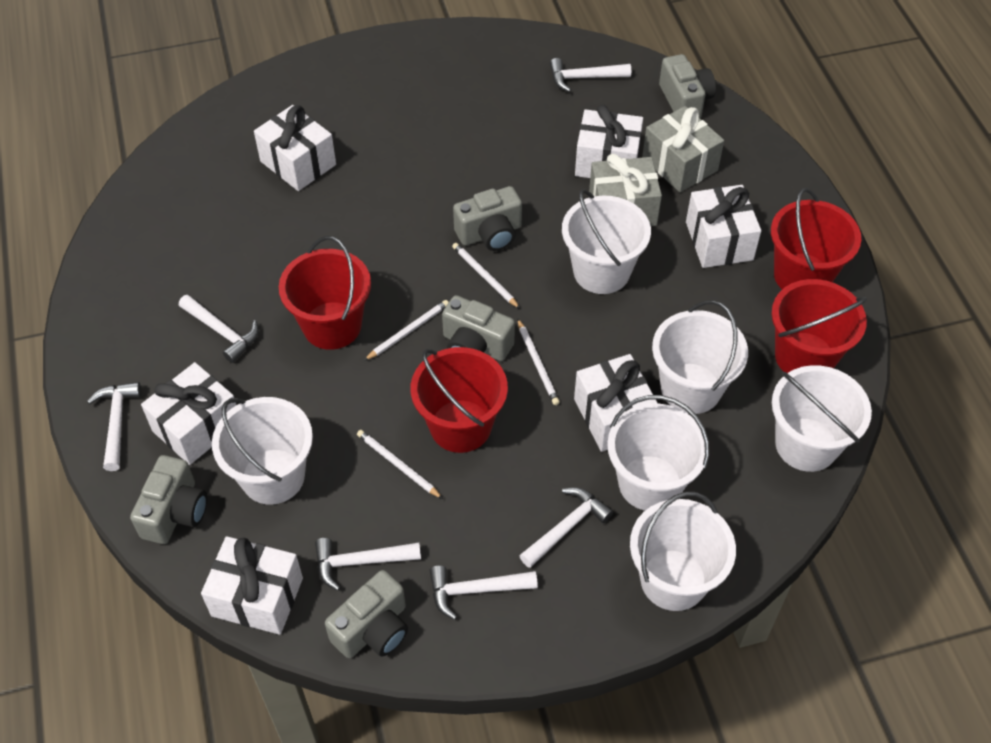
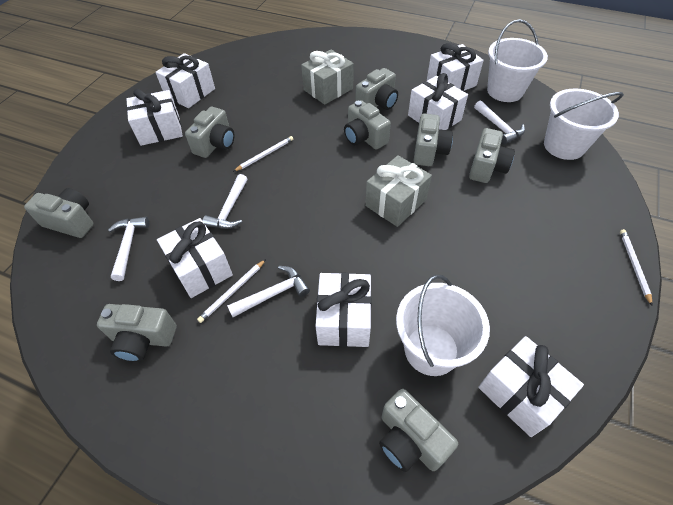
grey camera: [130,455,207,544] [325,570,408,658] [442,295,515,361] [453,186,522,251] [659,54,716,118] = 5 -> [24,188,94,238] [97,304,177,362] [185,107,235,158] [344,100,391,150] [355,68,398,110] [379,389,458,472] [413,113,453,166] [469,128,515,183] = 8
red bucket: [279,236,371,350] [410,347,508,453] [771,188,861,289] [771,279,867,373] = 4 -> none = 0
white bucket: [212,397,313,505] [562,189,651,294] [607,395,709,511] [630,492,736,611] [652,300,748,414] [772,365,872,472] = 6 -> [396,275,490,376] [487,19,548,102] [544,89,624,160] = 3
white gift: [141,362,236,465] [201,536,303,635] [254,105,336,191] [574,354,657,452] [575,105,643,178] [686,185,761,268] = 6 -> [126,88,183,146] [156,53,215,108] [157,218,233,298] [315,273,372,347] [408,73,468,130] [427,43,484,91] [478,336,584,437] = 7
white hammer: [87,382,141,471] [179,295,259,363] [315,538,421,591] [429,565,538,620] [519,487,614,568] [550,58,631,92] = 6 -> [108,217,149,281] [202,174,247,229] [227,266,310,317] [474,100,525,145] = 4
white pencil: [357,430,443,499] [364,300,449,361] [452,243,520,309] [518,319,560,405] = 4 -> [197,259,266,323] [233,136,293,172] [620,229,653,305] = 3

